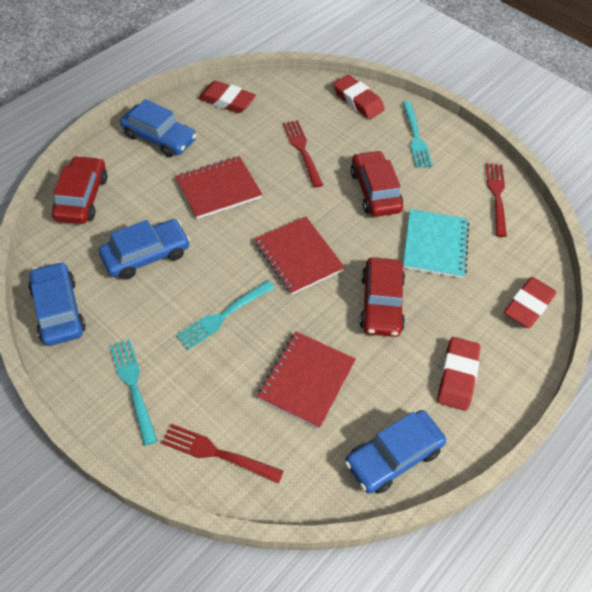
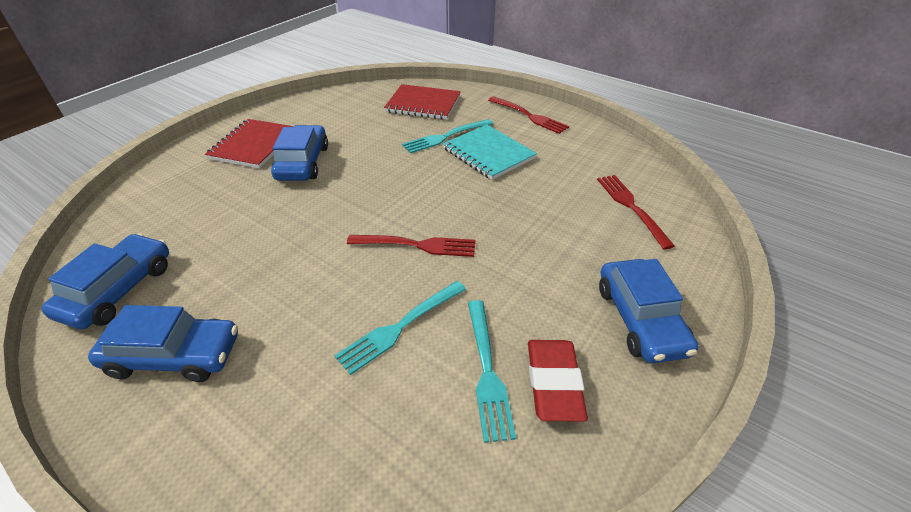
red car: [52,155,107,224] [351,150,403,217] [359,257,405,337] = 3 -> none = 0
red eraser: [198,81,256,113] [333,75,385,119] [437,337,480,411] [504,277,556,328] = 4 -> [528,340,588,422] = 1
red notebook: [175,156,263,219] [254,217,345,295] [257,332,356,429] = 3 -> [205,119,293,168] [384,84,461,119] = 2

